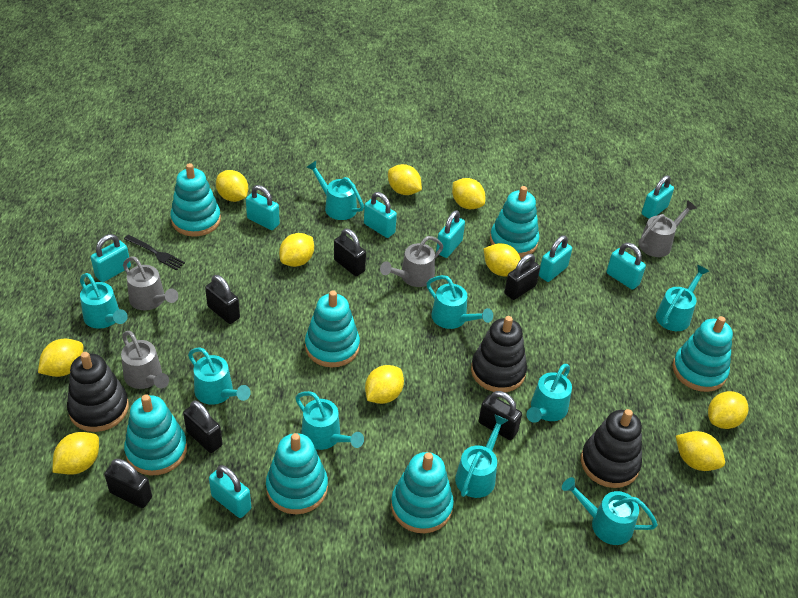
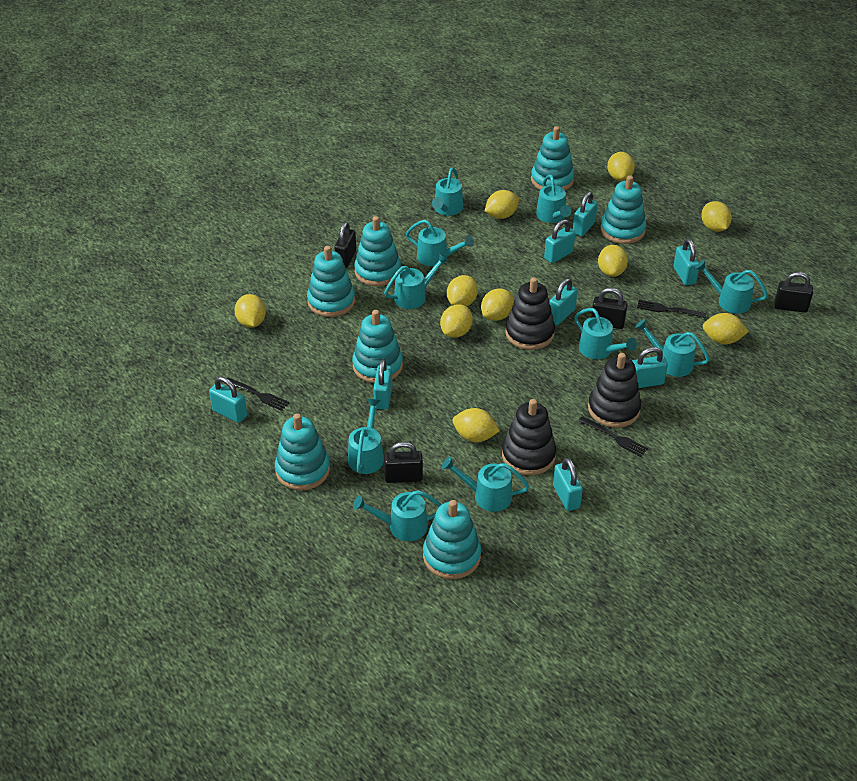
black fork: [124,235,185,270] = 1 -> [227,377,289,411] [578,416,648,457] [637,300,706,318] = 3
black padlock: [104,459,152,508] [183,401,223,453] [205,275,240,324] [334,229,366,276] [479,391,522,440] [504,254,540,300] = 6 -> [335,222,356,268] [384,442,423,483] [591,288,628,329] [775,272,813,313] = 4
grey watering can: [121,331,169,389] [123,256,178,310] [380,236,443,287] [638,200,697,257] = 4 -> none = 0
turquoise watering can: [80,273,128,329] [188,347,251,405] [295,391,364,450] [306,161,364,220] [426,275,493,329] [455,414,509,498] [526,364,572,423] [562,477,658,545] [656,265,709,331] = 9 -> [348,399,384,474] [353,490,442,541] [384,254,449,309] [406,220,474,266] [432,167,463,216] [442,457,529,512] [536,174,571,223] [574,308,637,359] [635,319,710,377] [695,260,768,314] = 10

